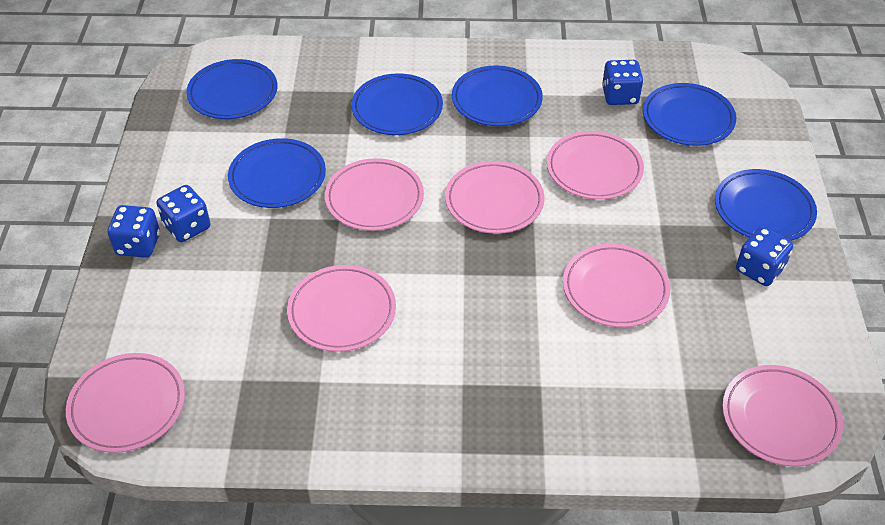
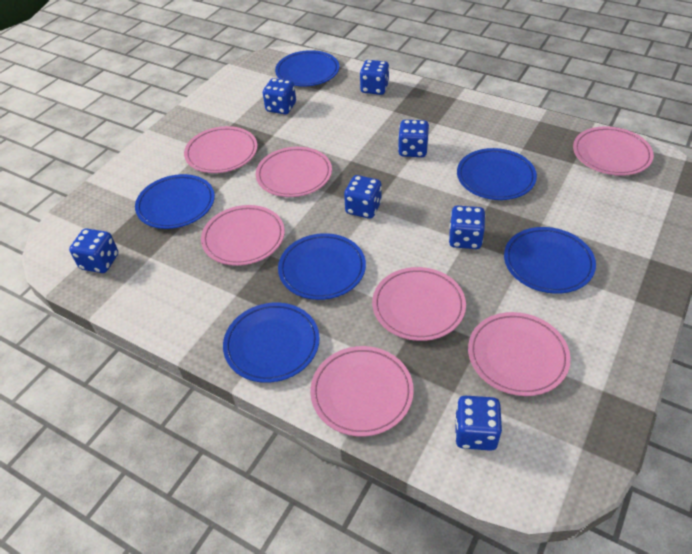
blue dice: [107,205,160,258] [156,185,210,242] [602,60,644,105] [736,226,793,286] = 4 -> [69,228,118,273] [263,78,296,114] [344,175,382,219] [360,60,389,95] [398,120,429,157] [449,206,485,249] [455,396,502,451] = 7

